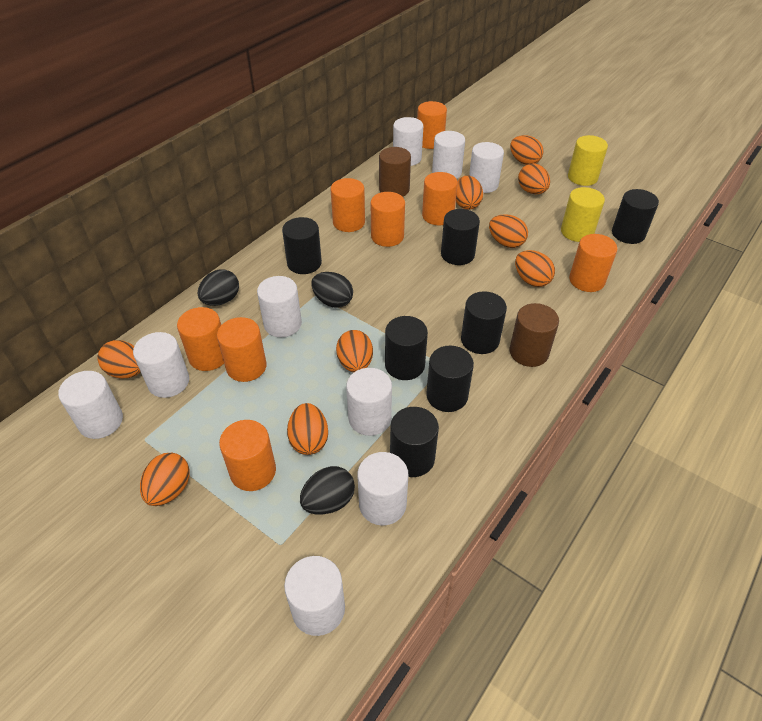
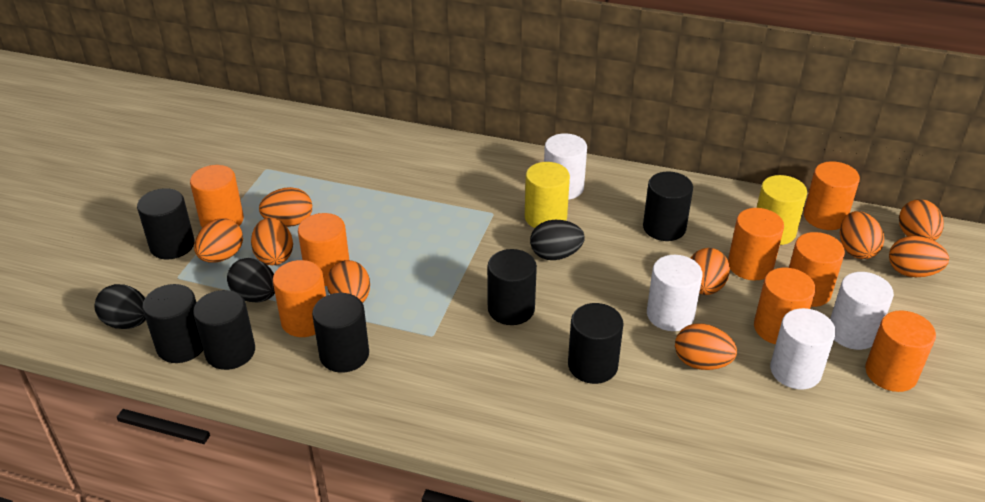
brown cylinder: [379,147,411,197] [510,303,559,367] = 2 -> none = 0
white cylinder: [58,371,123,439] [133,332,189,398] [257,276,302,337] [284,556,345,636] [346,368,392,436] [357,452,408,526] [393,117,423,166] [432,131,465,179] [469,142,504,193] = 9 -> [544,133,587,200] [647,255,703,331] [770,308,836,389] [830,272,894,350] = 4

